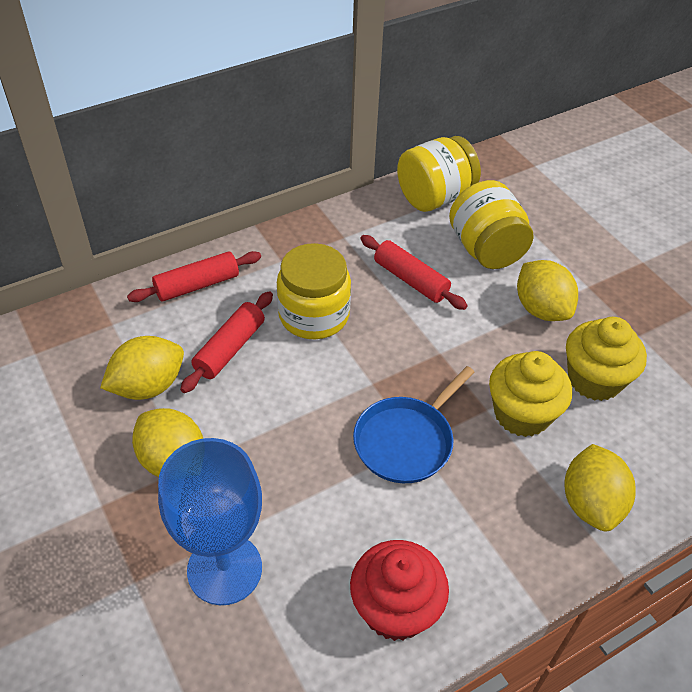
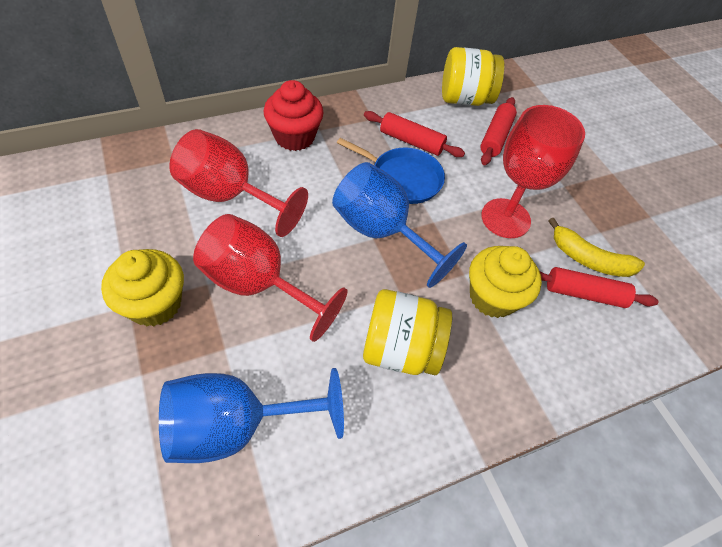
blue goblet: [158,438,262,605] = 1 -> [159,368,344,463] [332,162,467,288] = 2
red goblet: none = 0 -> [169,129,308,237] [193,214,348,342] [481,105,585,238] = 3
yellow banana: none = 0 -> [548,218,645,277] = 1
yellow jar: [277,243,351,339] [397,136,481,212] [449,180,534,269] = 3 -> [363,289,452,375] [442,47,504,106] = 2
yellow lemon: [100,336,184,400] [132,408,203,477] [517,260,578,321] [564,444,636,531] = 4 -> none = 0

